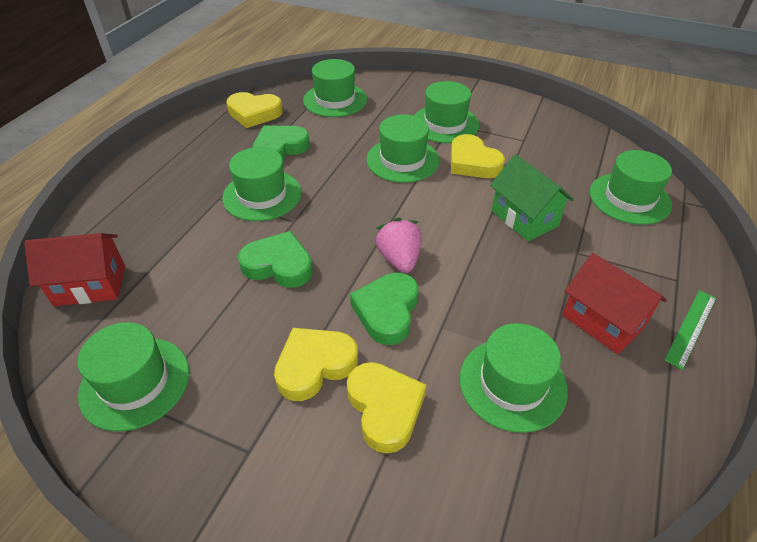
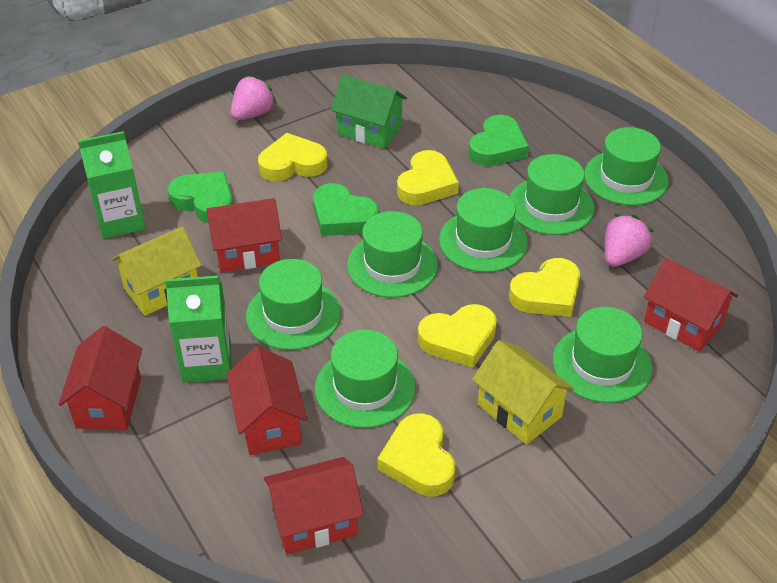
green carton: none = 0 -> [78,131,146,239] [165,276,231,383] = 2
green ruler: [664,290,716,370] = 1 -> none = 0
pink strawberry: [375,218,422,273] = 1 -> [231,75,277,120] [605,214,654,267] = 2
red house: [24,233,125,306] [562,253,667,354] = 2 -> [59,326,142,430] [207,198,282,272] [226,346,307,455] [264,457,364,555] [644,258,738,352] = 5
yellow heart: [226,92,283,128] [274,328,358,401] [347,362,426,454] [451,134,505,178] = 4 -> [258,133,327,181] [377,413,455,497] [397,150,459,205] [418,304,497,368] [509,258,580,317] = 5
yellow house: none = 0 -> [111,226,202,316] [472,341,574,445] = 2

